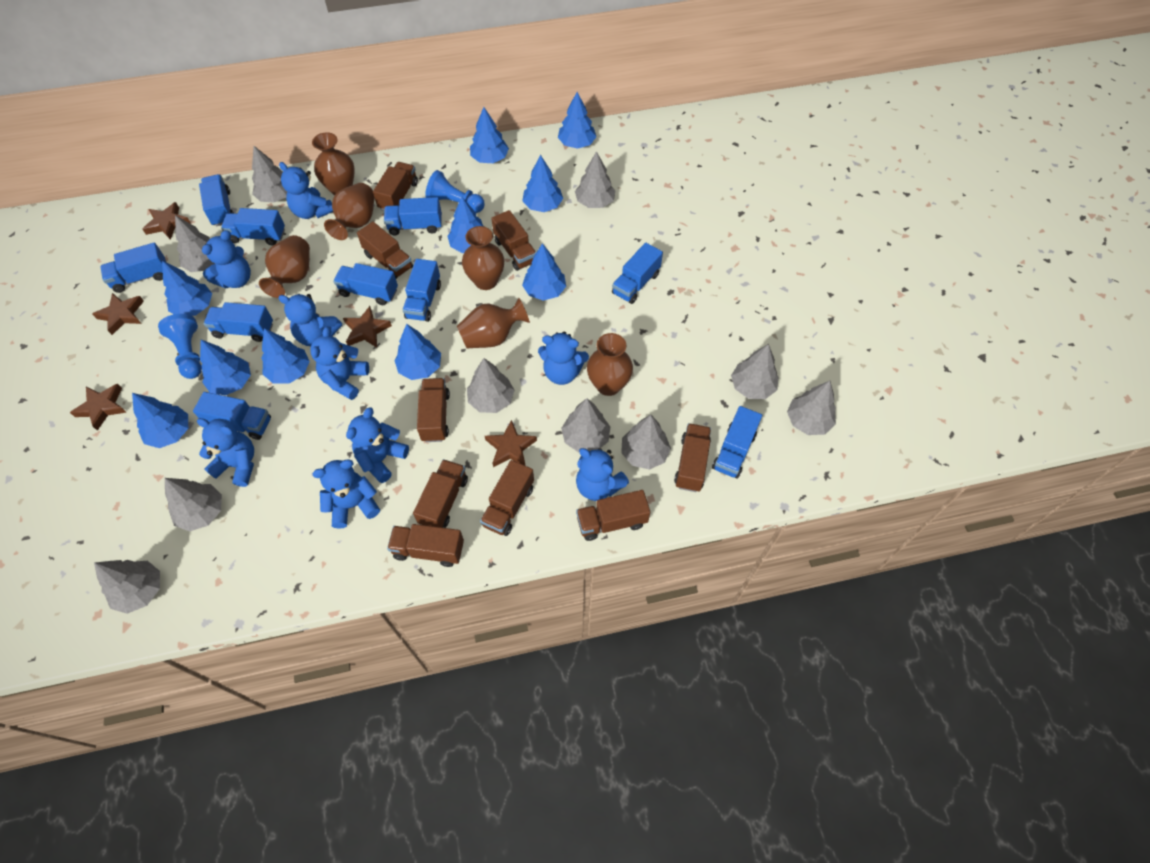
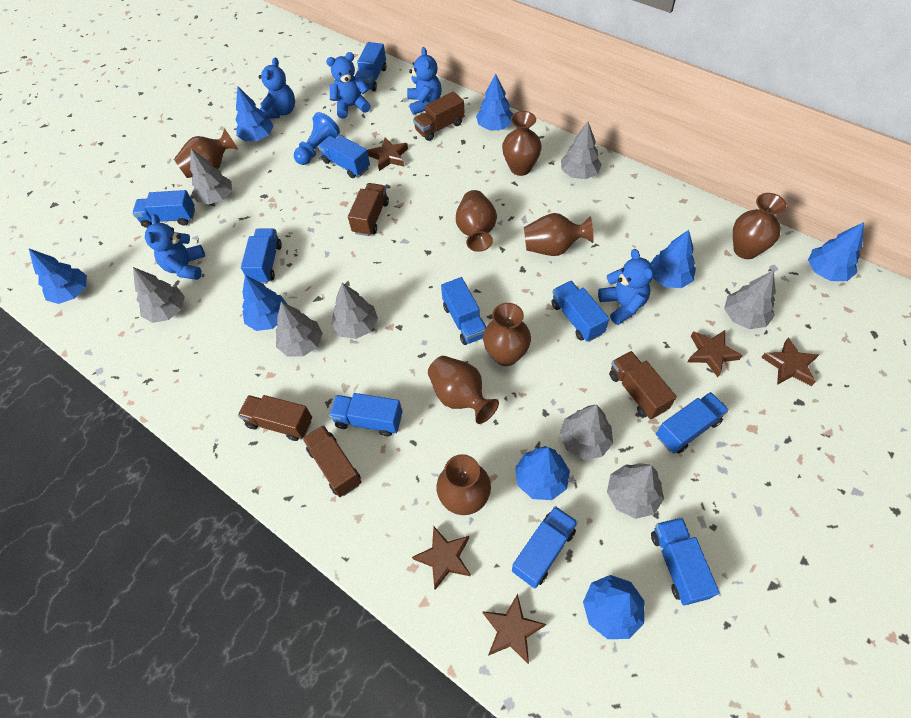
blue pawn: [158,314,202,379] [425,170,485,213] = 2 -> [294,112,340,165] = 1
blue teddy bear: [197,418,254,487] [202,230,251,289] [278,294,342,346] [279,162,333,219] [310,327,369,400] [312,459,380,529] [346,407,409,483] [538,331,589,385] [576,448,629,501] = 9 -> [145,214,205,280] [258,58,295,119] [326,52,371,119] [407,47,441,115] [598,249,654,325] = 5
blue tree: [132,393,188,448] [162,261,212,316] [200,340,251,395] [261,328,310,384] [394,324,441,380] [447,196,483,253] [470,107,509,163] [522,155,563,212] [522,243,566,301] [558,92,596,149] = 10 -> [29,249,87,304] [235,86,273,141] [242,275,287,331] [476,73,513,130] [515,446,570,500] [583,575,644,639] [651,230,696,288] [808,222,864,281] = 8
brown truck: [357,222,413,279] [373,162,418,211] [387,524,464,567] [413,459,468,528] [417,378,450,442] [480,460,534,536] [491,210,536,271] [576,490,650,541] [674,423,711,492] = 9 -> [238,395,312,441] [302,425,362,497] [348,183,389,236] [413,91,465,141] [609,351,677,419] = 5
brown vase: [259,235,310,298] [312,132,355,195] [324,183,375,240] [457,298,530,348] [462,226,504,290] [587,333,633,396] = 6 -> [174,128,238,178] [428,356,499,424] [437,454,491,515] [456,190,497,252] [483,303,531,366] [502,111,542,176] [524,213,594,256] [733,193,786,259] = 8
grey tree: [94,560,160,614] [165,478,222,531] [175,215,215,272] [252,146,287,203] [467,358,515,413] [561,398,610,452] [575,151,615,208] [621,415,671,470] [731,344,778,399] [787,381,836,435] = 10 -> [133,267,185,323] [190,148,232,204] [276,301,323,357] [331,283,378,339] [559,404,613,460] [561,122,602,179] [607,463,664,519] [724,270,776,329] = 8

